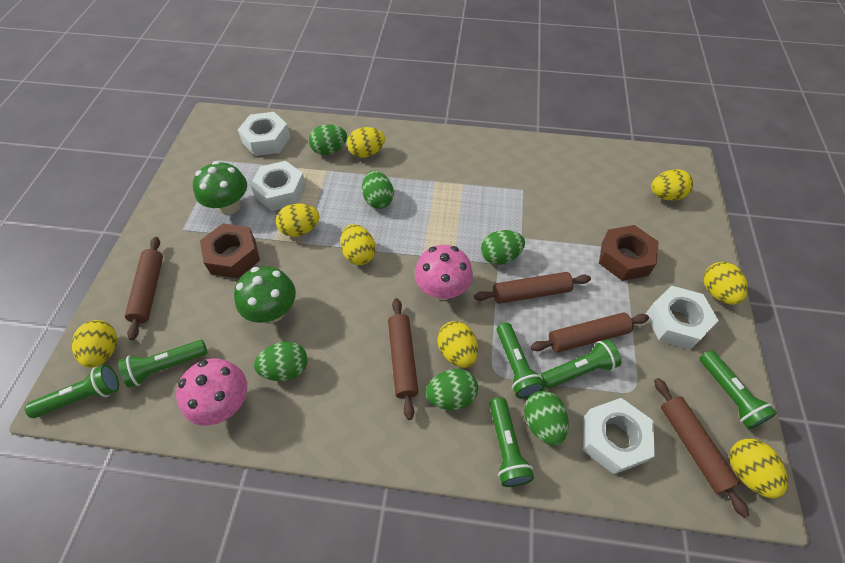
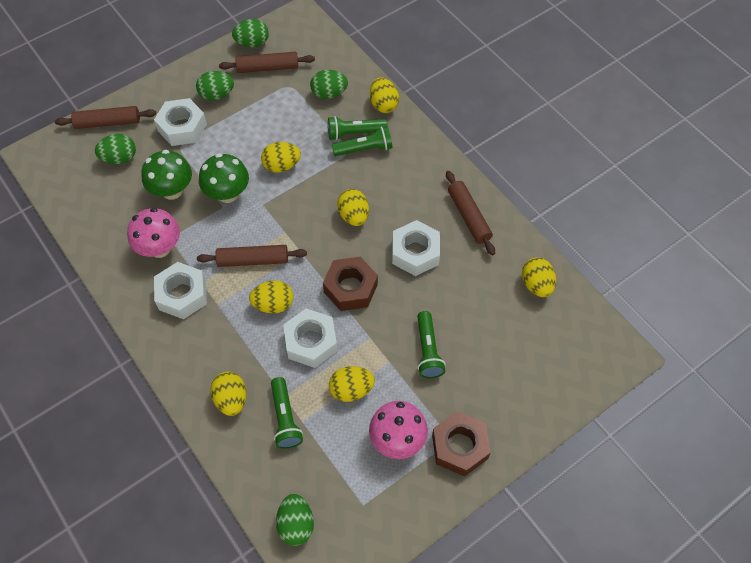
brown rolling pin: [125,237,163,340] [388,298,419,420] [474,272,591,304] [531,312,649,353] [654,378,749,518] = 5 -> [55,106,156,129] [197,245,307,267] [219,52,315,73] [446,171,495,255] = 4
green egg: [254,341,307,381] [309,124,347,155] [362,171,394,209] [426,369,478,410] [481,230,525,265] [524,391,569,446] = 6 -> [95,134,136,164] [196,71,234,100] [232,19,269,47] [276,494,314,546] [310,70,348,99] = 5
green flashlight: [25,365,119,418] [118,340,208,388] [490,397,534,487] [497,322,545,399] [541,339,621,389] [699,350,777,429] = 6 -> [271,377,303,449] [328,116,388,141] [332,126,393,156] [417,311,446,379] = 4
yellow egg: [72,320,117,368] [276,203,320,237] [340,224,376,265] [347,127,385,158] [437,321,478,368] [651,169,693,201] [704,262,748,305] [729,439,788,499] = 8 -> [210,372,246,416] [249,281,293,313] [261,142,301,172] [329,366,375,402] [337,189,369,226] [370,77,399,113] [522,257,556,297] = 7

